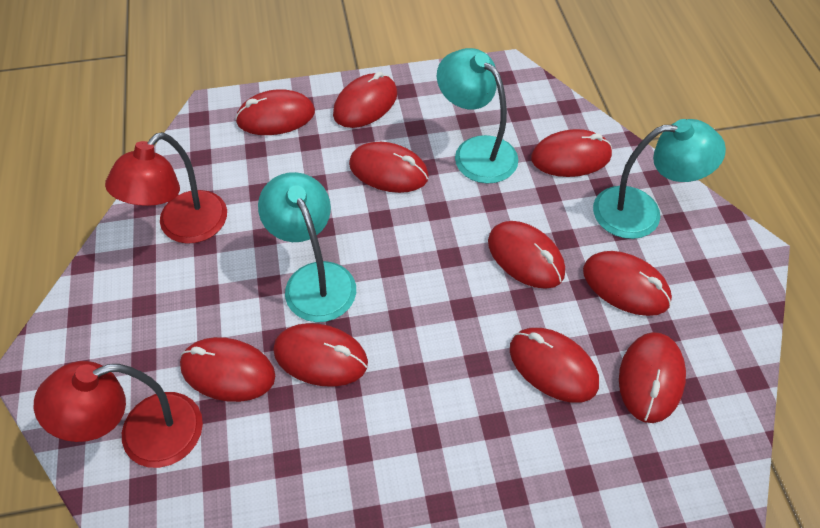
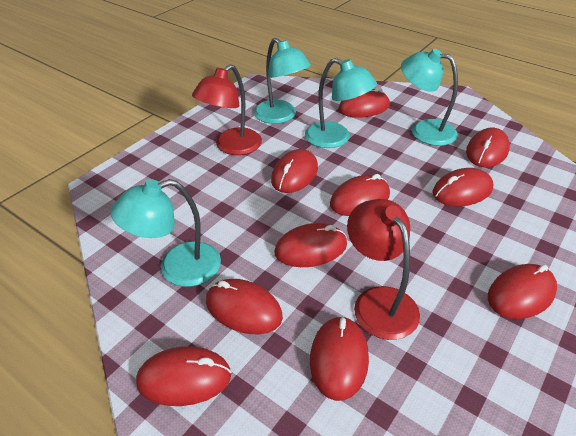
turquoise lamp: [258,172,356,322] [437,48,518,184] [593,119,726,239] = 3 -> [111,179,221,287] [254,38,311,124] [305,58,377,148] [401,49,458,146] = 4

